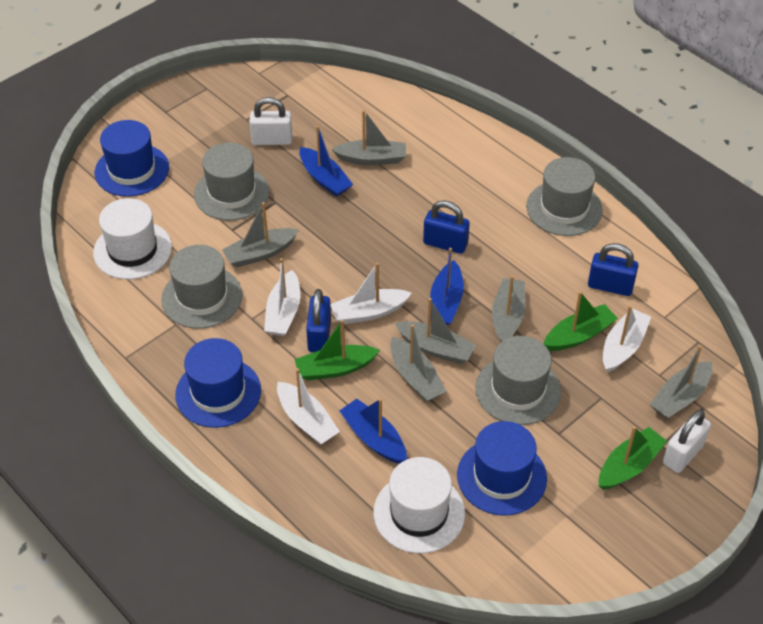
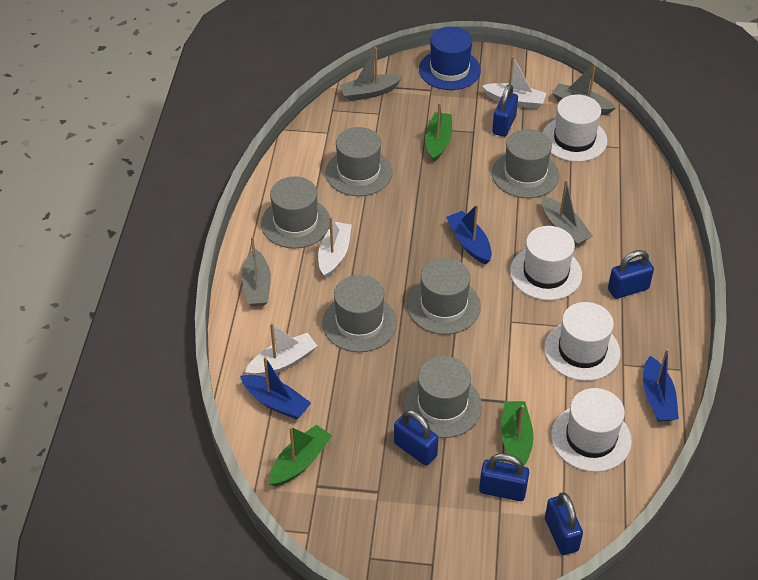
blue hat: [95,120,169,197] [175,338,261,428] [457,421,547,515] = 3 -> [419,27,481,90] = 1
blue padlock: [306,289,331,352] [423,200,470,254] [588,243,638,296] = 3 -> [394,410,439,466] [479,453,529,501] [492,84,518,137] [545,492,583,555] [608,250,654,299] = 5
grey boat: [222,202,299,267] [331,110,406,165] [390,324,447,402] [395,298,476,364] [492,276,525,342] [650,345,713,419] = 6 -> [242,236,271,307] [339,47,402,101] [542,180,593,246] [552,64,616,115] = 4
grey hat: [161,245,242,329] [194,142,270,220] [475,336,561,425] [526,157,603,236] = 4 -> [261,176,330,248] [322,275,397,352] [325,127,393,196] [403,356,482,438] [407,258,481,335] [492,129,559,198] = 6
white boat: [264,258,301,336] [277,368,340,445] [330,263,412,324] [603,305,651,373] = 4 -> [245,323,317,377] [318,216,352,278] [482,56,546,109] = 3
white hat: [93,198,172,279] [373,457,465,553] = 2 -> [510,226,582,301] [542,95,608,162] [544,302,621,381] [551,388,632,472] = 4
white padlock: [249,97,292,145] [663,410,711,473] = 2 -> none = 0

